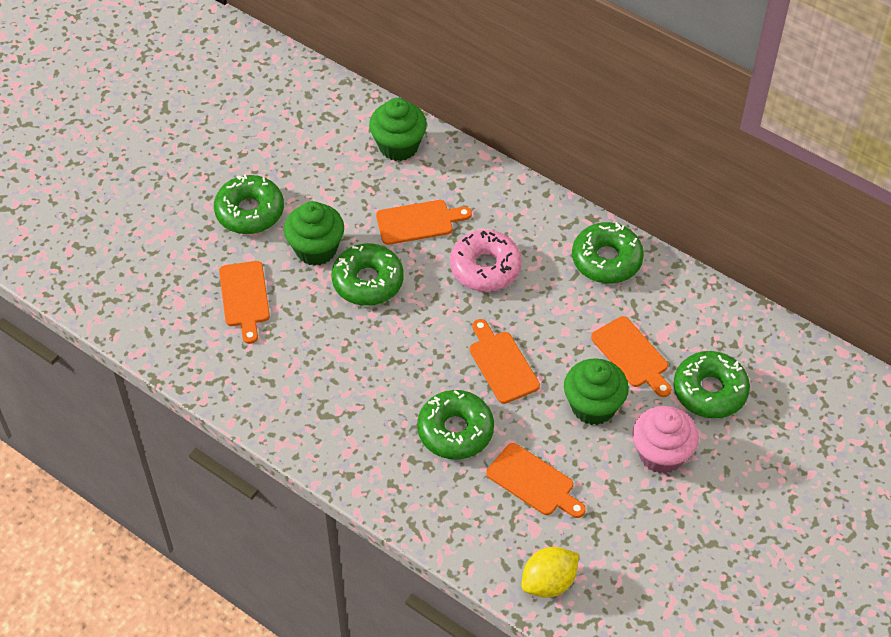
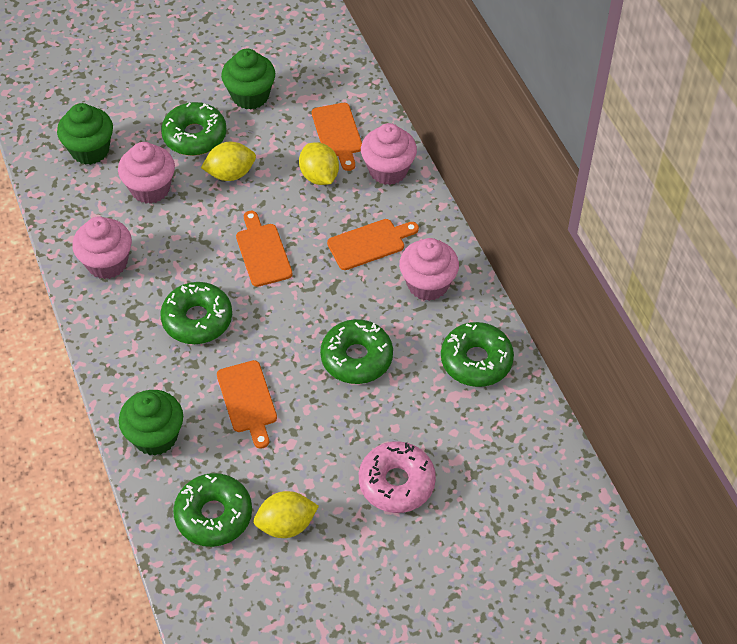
orange cutting board: [219,261,270,344] [376,200,472,245] [470,319,540,404] [486,443,586,518] [591,316,671,397] = 5 -> [217,360,277,449] [236,211,293,287] [312,103,362,171] [327,219,419,270] = 4
pink cupcake: [632,406,699,474] = 1 -> [72,216,132,279] [118,142,175,204] [361,123,417,185] [399,238,459,301] = 4
yellow lemon: [521,547,579,598] = 1 -> [201,142,256,181] [254,491,319,538] [299,142,339,185] = 3

